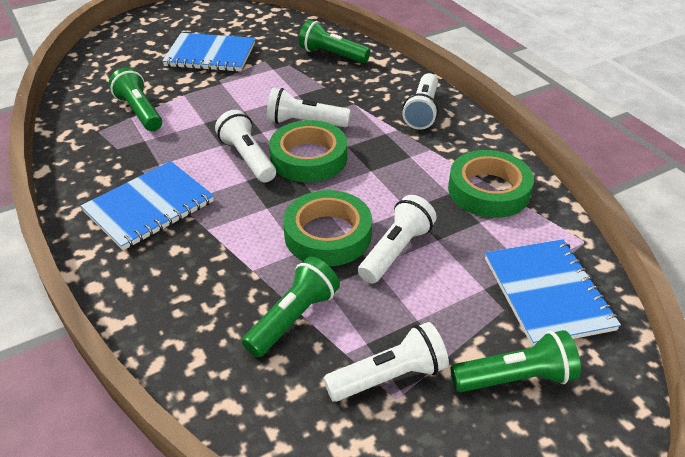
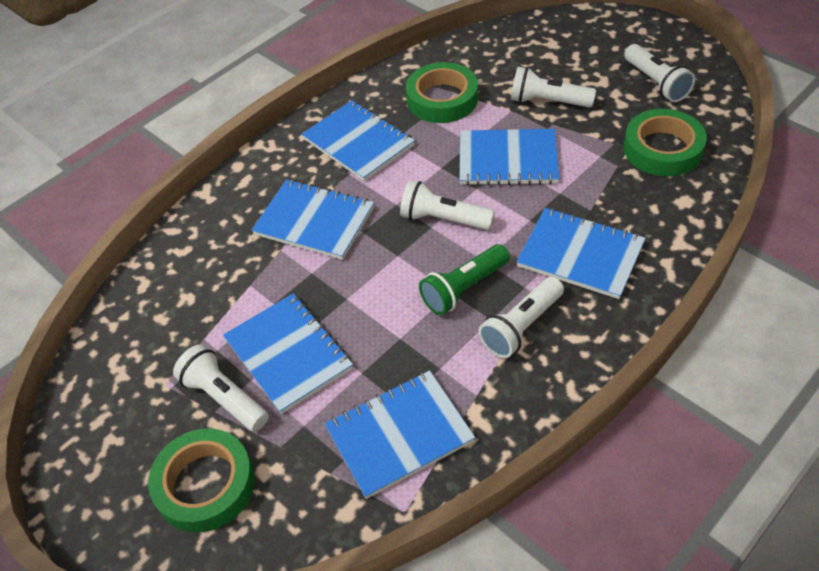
blue notebook: [81,161,214,250] [162,33,255,72] [485,239,621,347] = 3 -> [223,293,353,414] [251,179,374,260] [302,100,415,181] [324,370,475,499] [459,129,559,186] [516,208,646,299] = 6
green flashlight: [109,67,162,131] [242,257,340,357] [299,20,371,63] [451,330,581,392] = 4 -> [419,244,510,315] = 1

